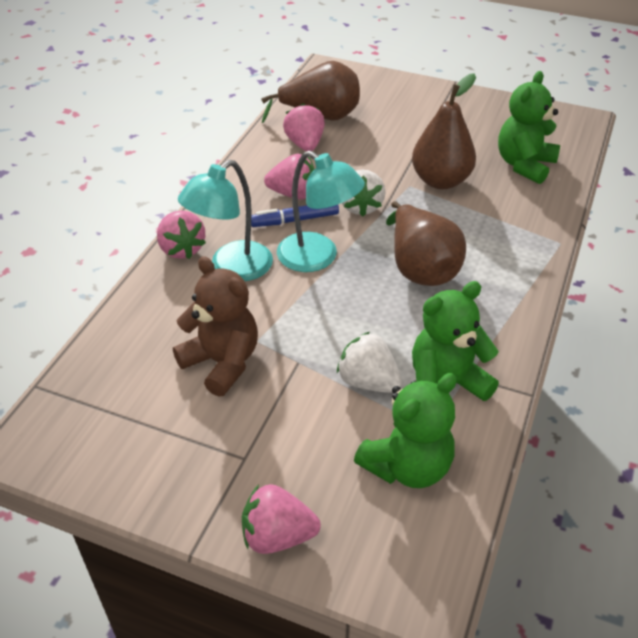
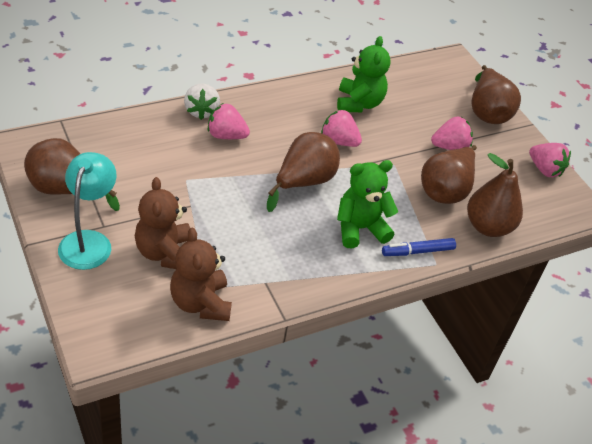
brown pear: [261,61,360,123] [386,201,466,286] [412,73,476,189] = 3 -> [24,138,120,211] [267,132,340,212] [421,145,477,204] [467,153,523,237] [471,65,521,124] = 5
brown teddy bear: [173,256,258,397] = 1 -> [135,177,190,269] [170,228,232,321] = 2
green teddy bear: [354,373,457,488] [412,281,499,401] [498,71,560,184] = 3 -> [337,36,391,112] [337,160,398,248] = 2
turquoise lamp: [178,160,273,281] [277,151,365,272] = 2 -> [58,152,117,270] = 1
white strawberry: [337,332,402,393] [342,169,386,217] = 2 -> [184,83,220,120] = 1

